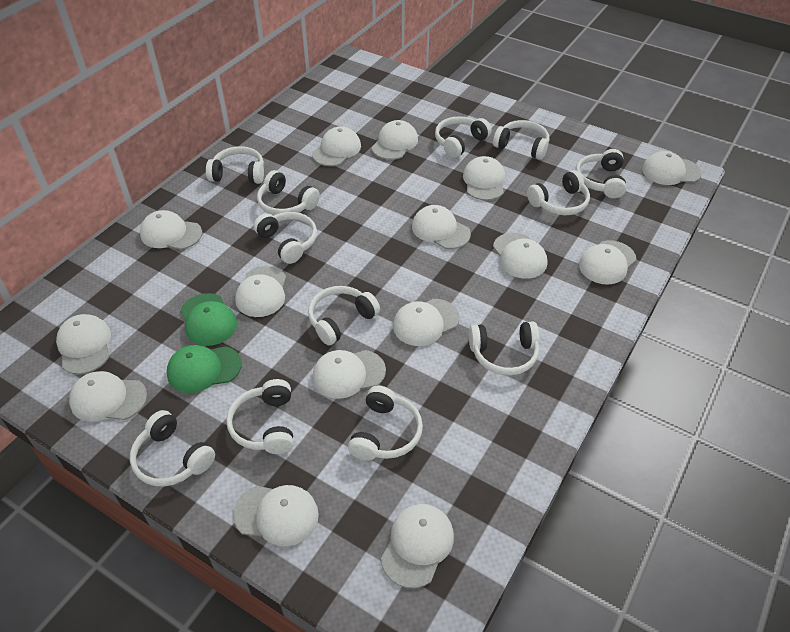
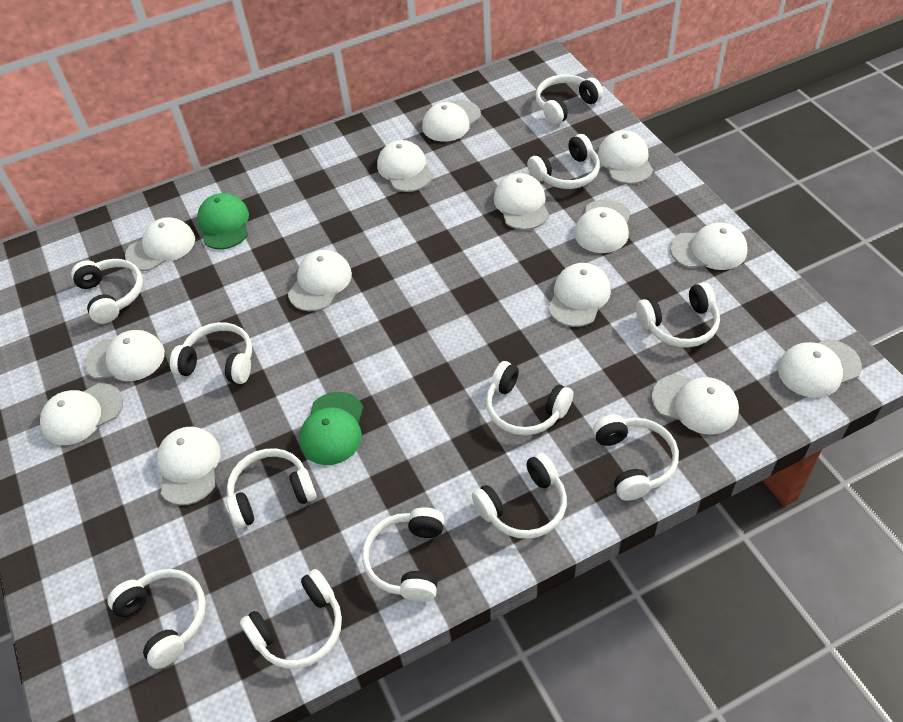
white cap: [56,314,111,374] [69,371,147,422] [140,210,202,250] [233,485,319,546] [235,266,286,317] [312,126,361,166] [312,350,386,399] [372,120,418,160] [381,504,454,588] [393,299,460,346] [412,205,471,249] [463,156,505,200] [493,233,547,279] [579,240,636,285] [642,151,702,185] = 15 -> [40,383,123,445] [85,330,165,381] [125,217,195,271] [157,427,221,505] [288,250,352,311] [377,140,433,192] [422,100,481,142] [494,173,549,230] [548,263,611,327] [574,199,631,253] [598,130,653,184] [652,374,739,434] [670,222,748,270] [778,339,862,398] = 14

